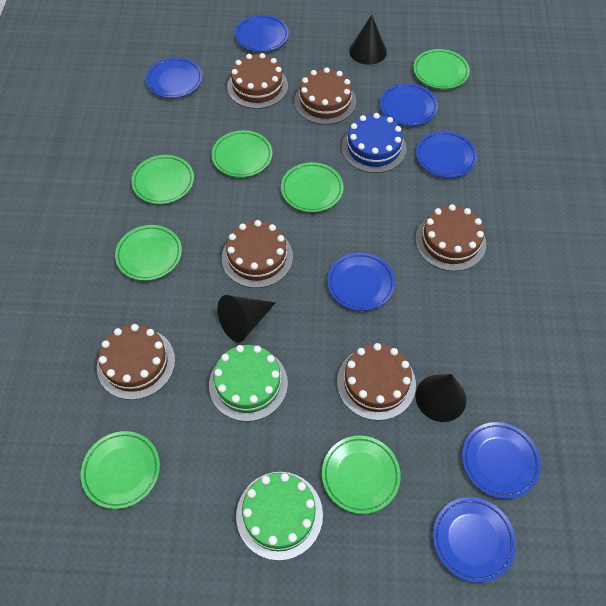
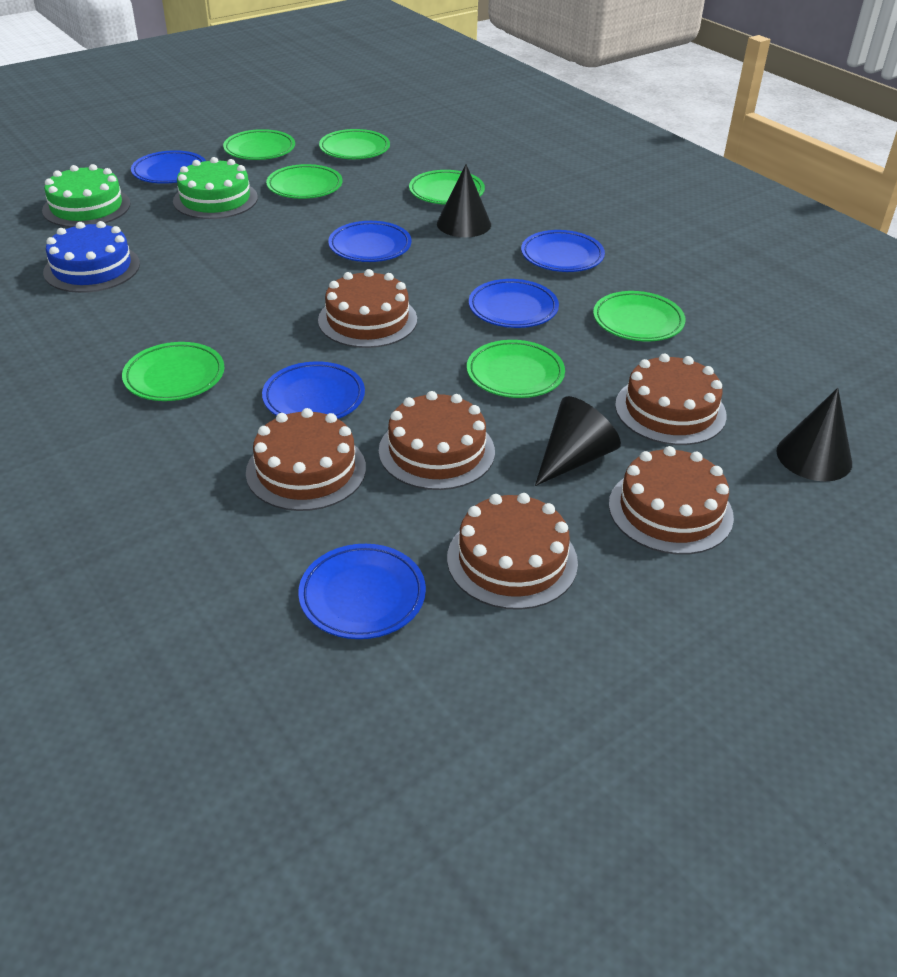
blue plate: [146,57,202,98] [235,15,289,52] [327,252,395,311] [380,83,438,126] [416,131,477,178] [433,497,516,583] [462,422,541,499] = 7 -> [131,150,206,184] [262,361,365,419] [298,544,426,639] [328,221,412,262] [469,279,559,328] [521,230,605,272] = 6

